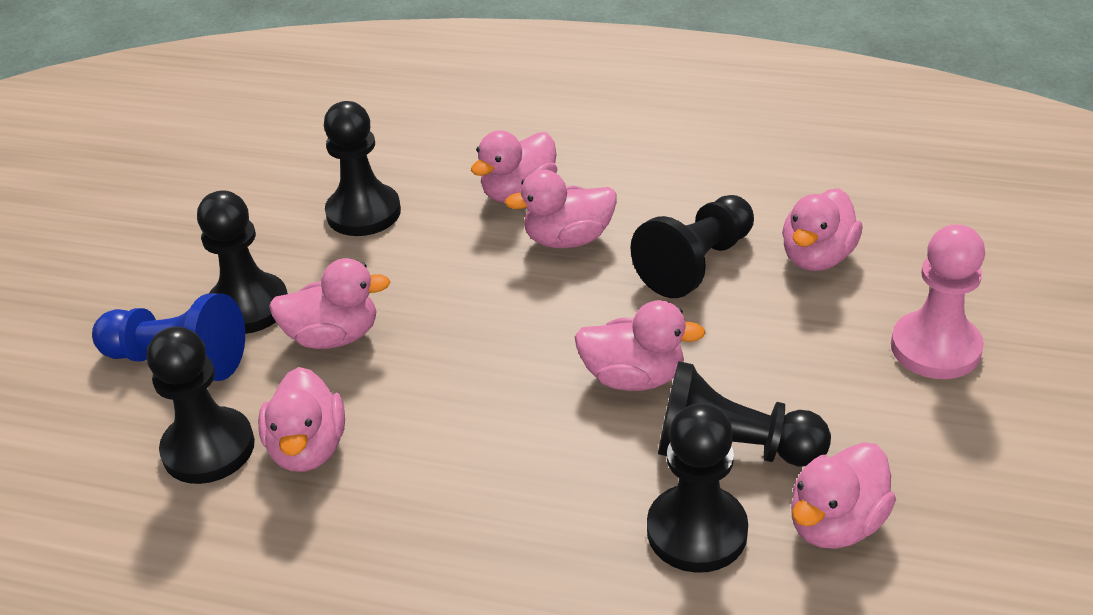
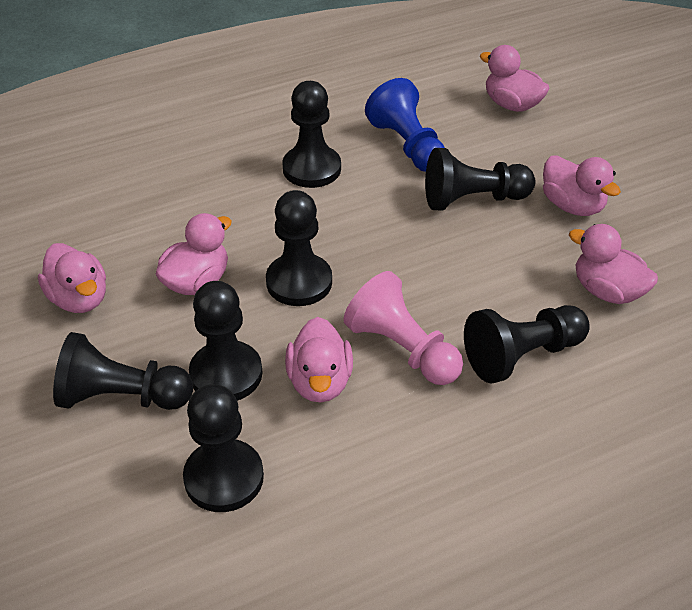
black pawn: [147,327,255,484] [197,191,288,334] [324,101,401,236] [631,195,754,298] [647,403,748,573] [658,361,831,467] = 6 -> [53,332,193,410] [183,384,264,512] [189,281,262,401] [266,190,332,306] [282,81,341,188] [425,148,535,210] [464,305,590,383] = 7
pink duck: [258,367,345,472] [269,258,391,349] [471,130,557,203] [505,170,617,248] [575,300,706,391] [782,188,862,271] [791,442,896,549] = 7 -> [38,243,106,313] [155,213,232,295] [285,317,353,403] [480,45,550,112] [543,155,621,216] [569,224,658,304] = 6

